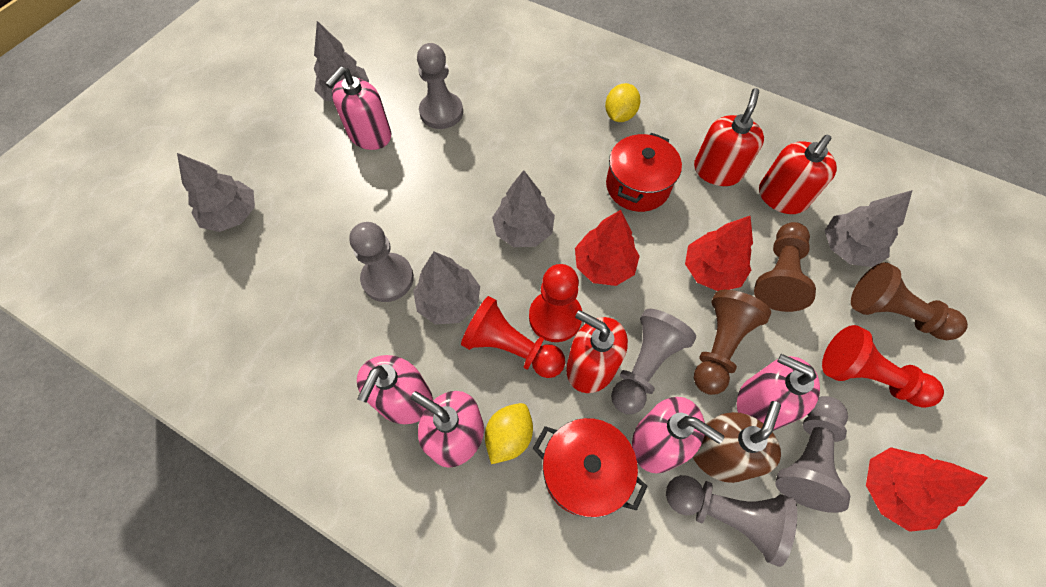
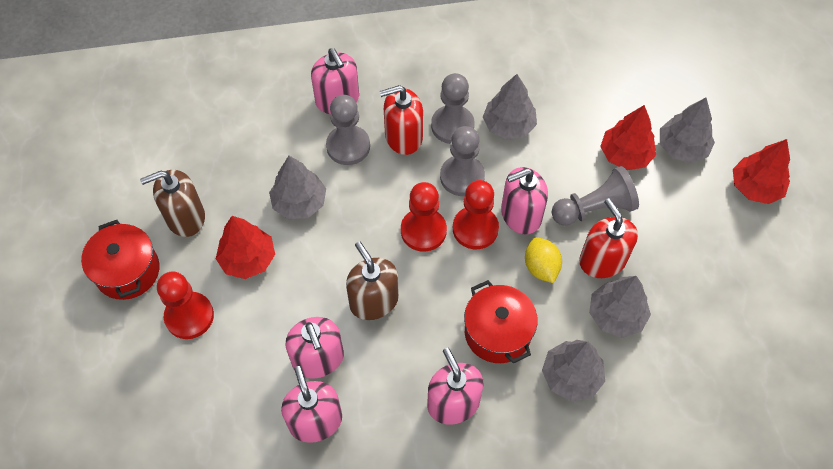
brown pawn: [694,290,771,395] [754,222,816,312] [851,262,968,340] = 3 -> none = 0
brown soap dispenser: [693,401,781,483] = 1 -> [140,170,205,237] [346,241,399,320] = 2
grey pawn: [349,222,414,302] [417,43,463,129] [611,309,696,414] [666,475,797,567] [776,396,850,513] = 5 -> [326,95,370,165] [431,73,475,144] [440,126,485,196] [552,166,639,226] = 4
red soap dispenser: [566,310,628,393] [694,88,764,186] [759,135,837,214] = 3 -> [380,85,423,155] [579,198,638,278] = 2
yellow lemon: [485,403,533,464] [605,83,640,122] = 2 -> [525,237,562,283] = 1

